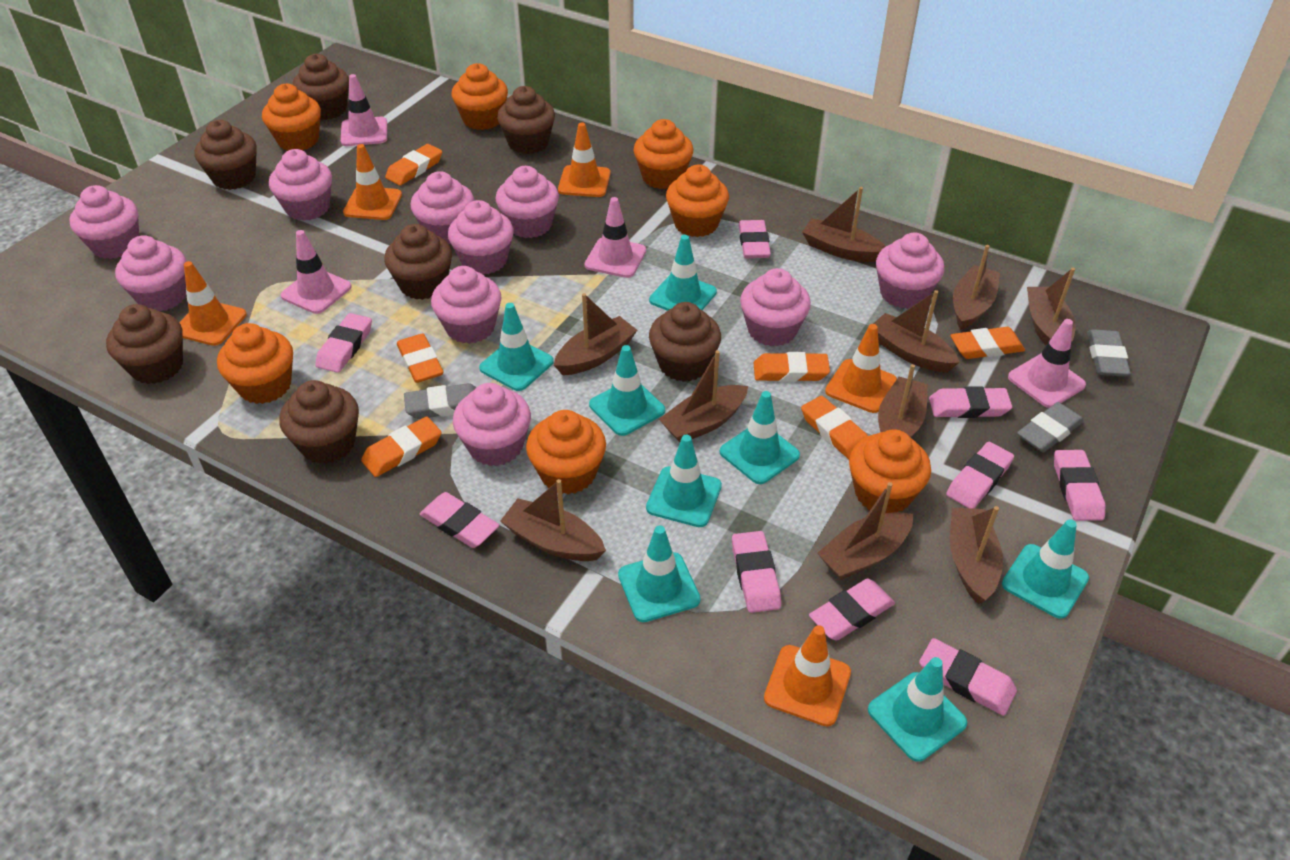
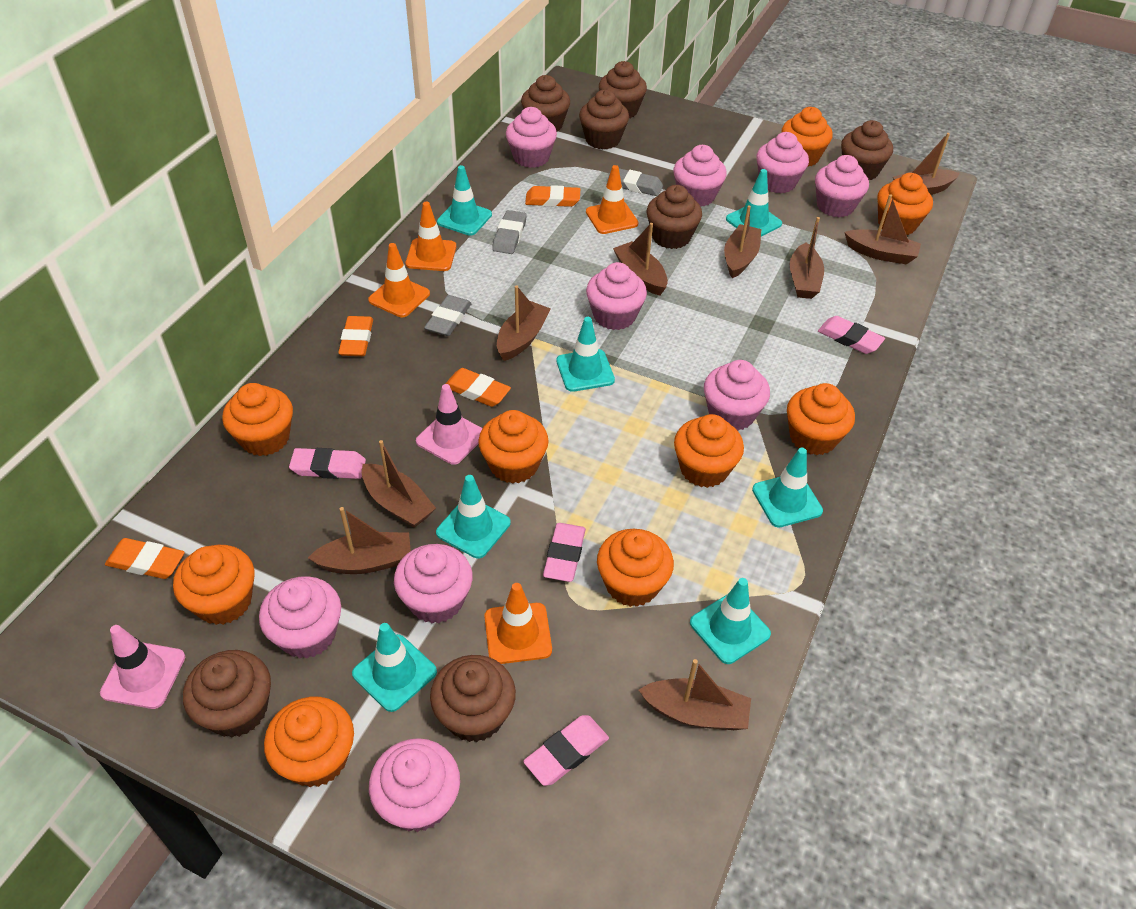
brown boat: [500,479,606,561] [554,293,637,375] [659,350,748,442] [802,187,886,262] [817,482,913,580] [873,290,960,372] [878,364,928,438] [950,506,1003,604] [953,245,1000,330] [1027,268,1075,346] = 10 -> [308,507,411,574] [362,440,436,528] [497,285,551,361] [613,223,668,295] [639,659,751,730] [724,205,761,278] [790,217,824,299] [844,194,921,264] [893,133,960,195] = 9
orange cupcake: [217,323,293,404] [262,84,321,151] [452,63,508,130] [526,410,606,494] [633,119,693,189] [666,165,729,237] [849,429,931,513] = 7 -> [173,545,254,625] [222,383,293,456] [264,697,354,787] [478,410,549,484] [597,529,674,607] [674,414,744,488] [781,107,833,167] [787,383,855,455] [877,173,933,235] = 9
orange eraser: [361,417,442,477] [385,144,442,185] [397,333,443,383] [754,352,830,382] [801,396,868,459] [950,327,1025,359] = 6 -> [105,538,185,579] [338,316,373,356] [445,368,511,407] [525,185,580,207] = 4
orange traffic cone: [179,261,247,346] [343,144,402,220] [558,122,610,197] [764,625,851,727] [825,324,897,413] = 5 -> [368,243,430,317] [406,202,456,271] [484,583,552,664] [586,165,638,234] = 4
pink cupcake: [69,185,139,259] [115,235,186,311] [269,149,332,221] [411,171,474,244] [431,266,501,344] [448,200,514,275] [453,383,531,466] [496,166,559,238] [740,268,811,346] [876,233,945,309] = 10 -> [259,576,341,659] [369,738,460,832] [394,544,473,623] [506,107,557,168] [586,262,647,330] [673,145,727,207] [704,360,770,431] [756,132,809,193] [815,155,869,217] = 9
pink eraser: [315,313,372,373] [420,492,500,548] [732,531,781,613] [739,220,771,258] [809,579,895,640] [919,638,1017,716] [929,387,1012,418] [946,442,1014,509] [1054,450,1105,521] = 9 -> [289,448,366,479] [523,715,609,786] [543,523,586,582] [818,316,885,354] = 4
pink traffic cone: [281,230,352,314] [341,74,387,146] [585,197,646,278] [1008,319,1086,408] = 4 -> [100,625,185,709] [416,384,483,465] = 2
turquoise traffic cone: [479,303,554,391] [589,345,665,436] [618,526,701,622] [646,435,722,527] [649,235,717,311] [720,391,800,484] [868,657,967,762] [1002,519,1089,619] = 8 -> [352,623,437,712] [436,475,510,559] [437,165,492,236] [556,317,615,392] [690,578,771,664] [726,169,782,236] [752,448,823,528] = 7

